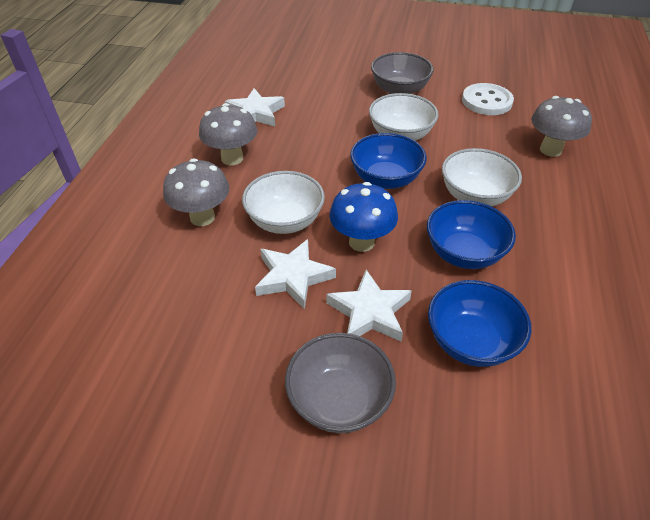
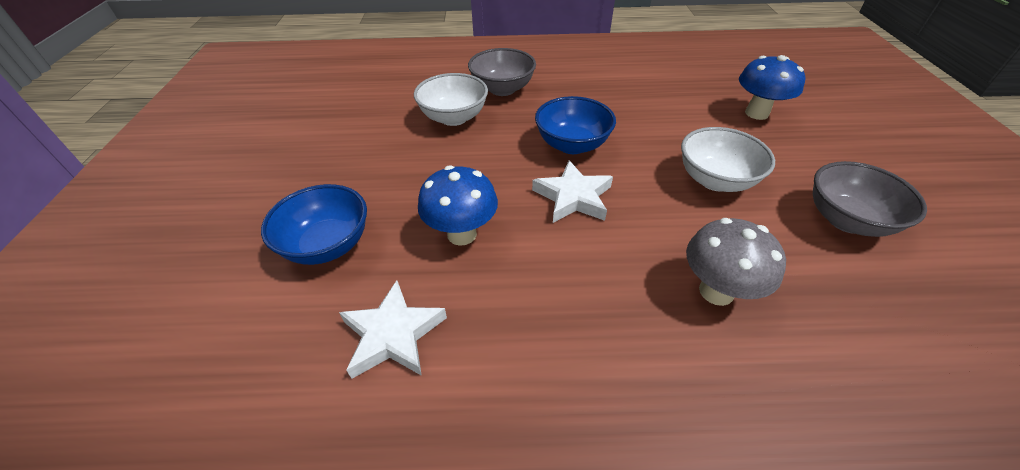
blue bowl: [350,133,427,189] [427,200,516,269] [428,280,531,367] = 3 -> [261,184,367,265] [535,96,616,154] = 2
blue mushroom: [329,182,398,252] = 1 -> [418,165,498,246] [739,55,806,120] = 2
grey mushroom: [163,158,229,226] [199,103,257,165] [531,96,592,157] = 3 -> [686,218,786,306] = 1
white bowl: [242,171,325,234] [369,93,439,141] [442,148,522,206] = 3 -> [414,73,488,126] [681,127,775,192] = 2
white button: [462,83,514,115] = 1 -> none = 0
white star: [225,88,285,126] [255,239,336,310] [326,270,412,341] = 3 -> [339,280,447,379] [532,160,613,223] = 2

